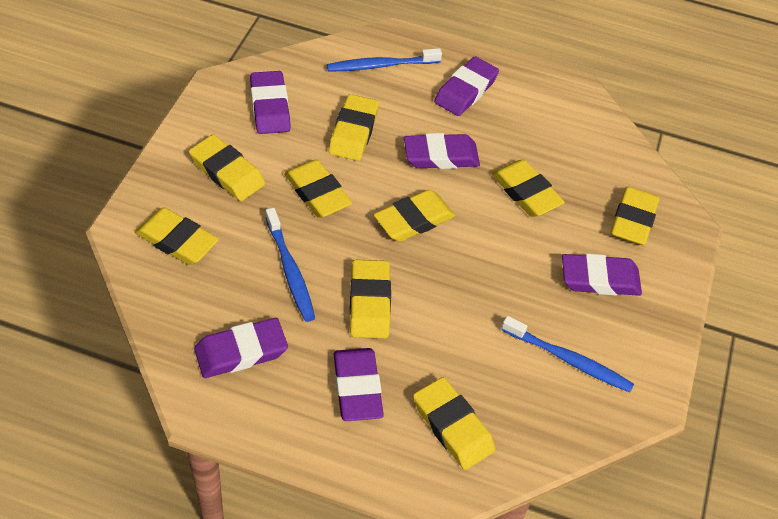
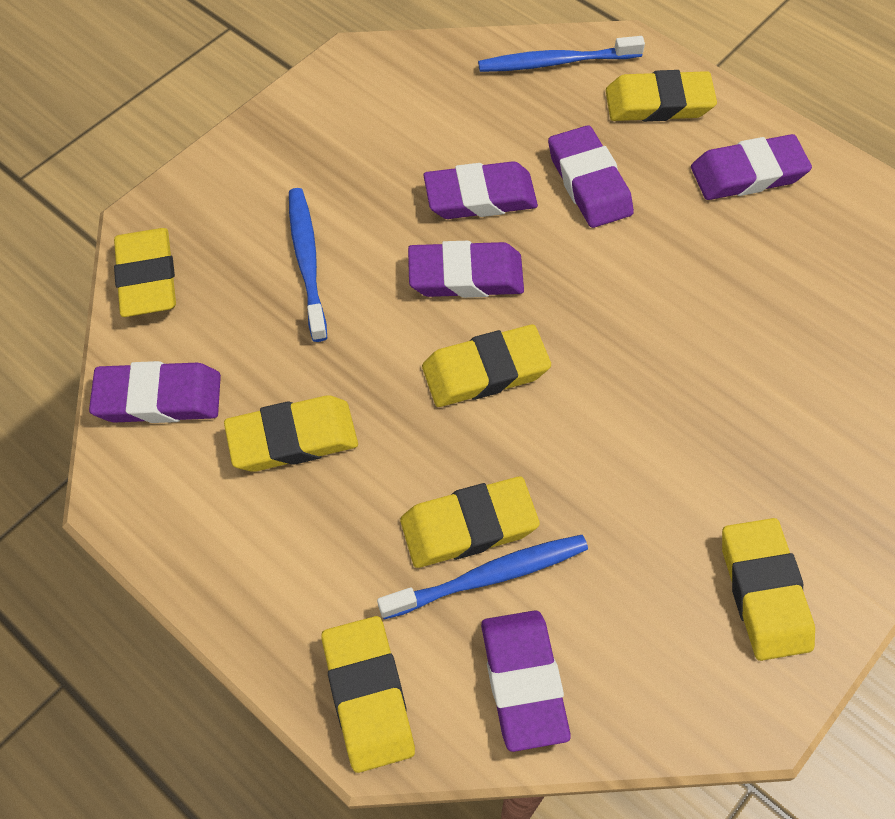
yellow eraser: [135,207,219,265] [189,134,265,201] [284,159,352,218] [329,94,379,161] [350,260,391,338] [374,189,455,242] [413,377,495,470] [491,159,565,217] [611,186,660,245] = 9 -> [114,228,176,317] [224,395,358,472] [322,616,415,773] [400,476,540,568] [422,325,551,407] [606,70,717,122] [722,518,815,661] = 7

